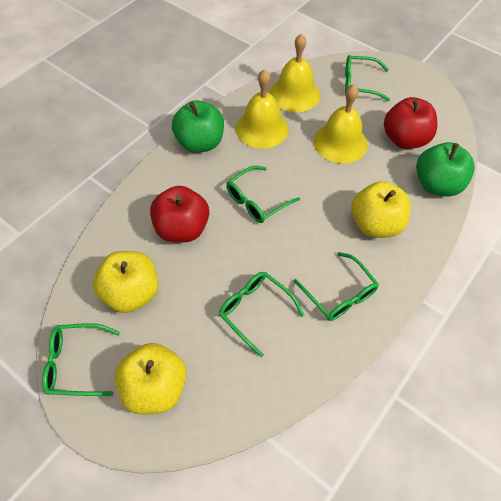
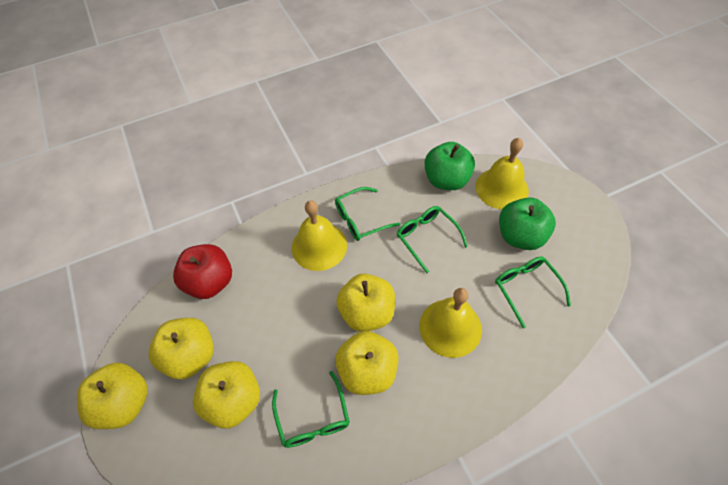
green glasses: [42,323,121,396] [219,272,305,357] [226,166,300,223] [294,252,379,321] [345,55,390,101] = 5 -> [272,371,350,448] [335,187,400,241] [397,206,468,273] [495,256,571,328] = 4
red apple: [150,186,209,243] [384,97,437,149] = 2 -> [173,244,232,299] = 1
yellow apple: [93,251,159,313] [115,343,187,415] [351,181,411,238] = 3 -> [77,363,148,429] [149,318,214,380] [193,361,260,429] [335,331,398,395] [336,274,395,332] = 5

